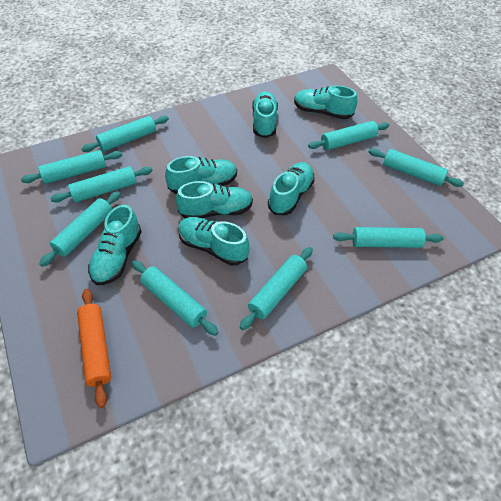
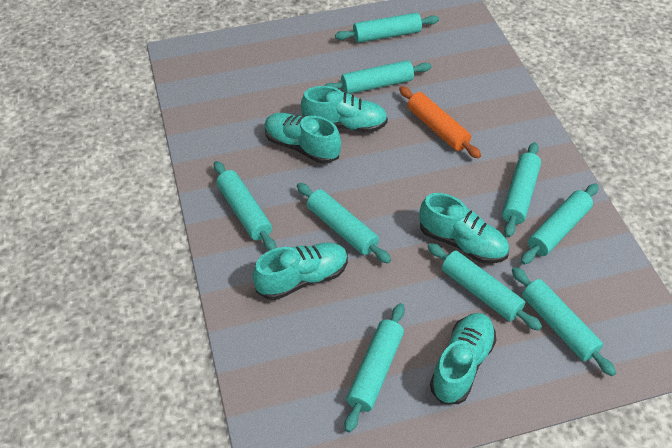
turquoise shoe: [88,205,142,285] [165,156,237,194] [176,181,253,219] [178,217,250,266] [252,91,278,138] [268,162,315,215] [294,85,357,119] = 7 -> [253,243,348,300] [265,113,341,164] [301,86,388,133] [419,193,509,264] [430,313,496,404] = 5

